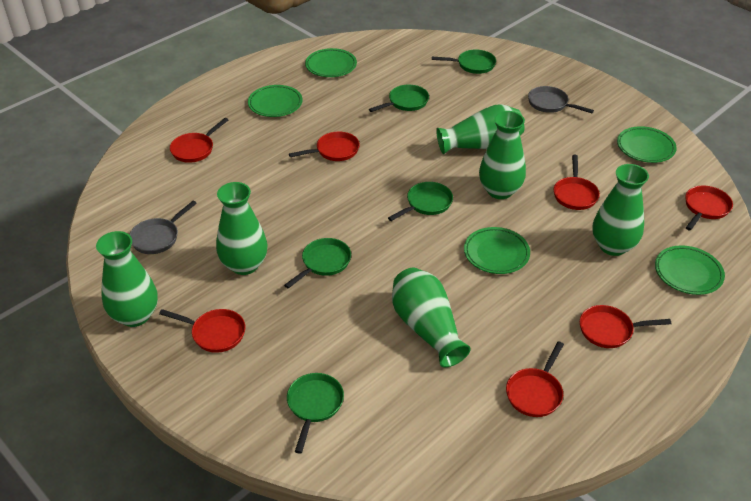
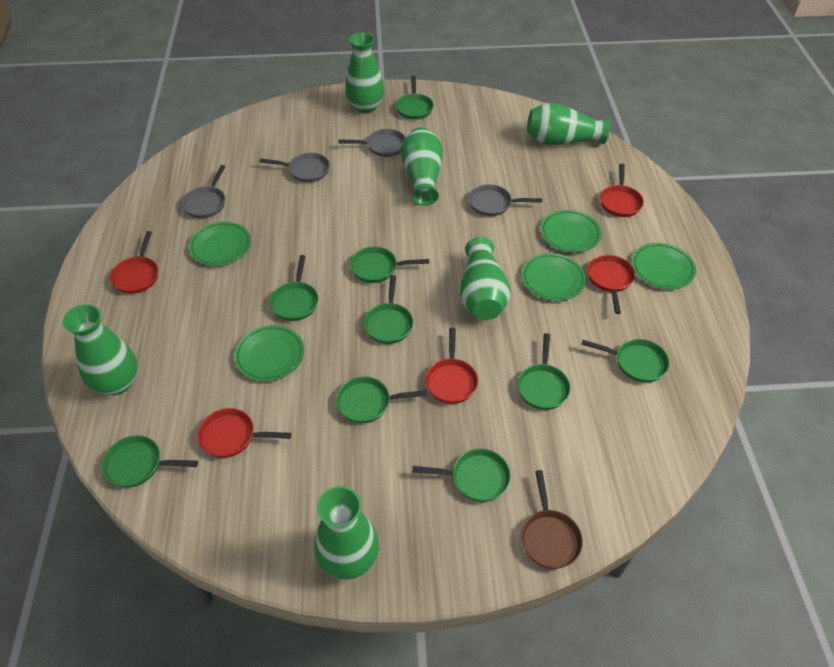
brown pan: none = 0 -> [521,470,583,569] = 1
green pan: [284,238,351,289] [287,373,344,454] [369,85,429,112] [388,182,453,221] [432,50,496,74] = 5 -> [101,435,198,488] [270,255,318,321] [336,377,427,423] [350,247,429,283] [364,275,413,344] [396,76,434,120] [412,449,511,502] [517,333,570,410] [581,339,669,383] = 9
grey pan: [129,201,197,254] [528,86,594,113] = 2 -> [182,165,226,218] [260,153,330,182] [338,129,406,157] [469,184,542,216] = 4
red pan: [159,309,245,353] [170,118,228,163] [289,132,360,161] [506,341,564,417] [554,155,600,210] [580,305,671,348] [685,186,733,231] = 7 -> [110,231,158,294] [197,408,291,458] [425,328,478,404] [588,255,635,314] [600,163,644,217] = 5

